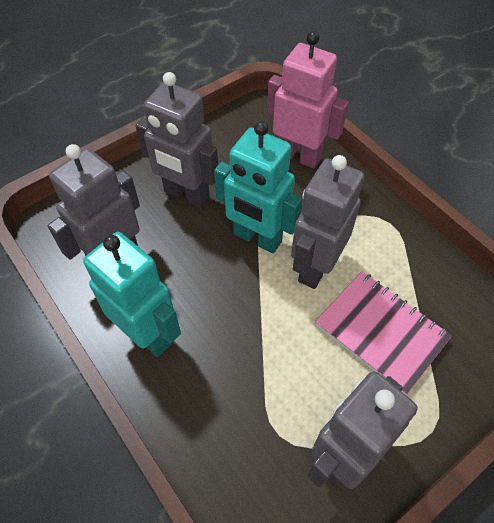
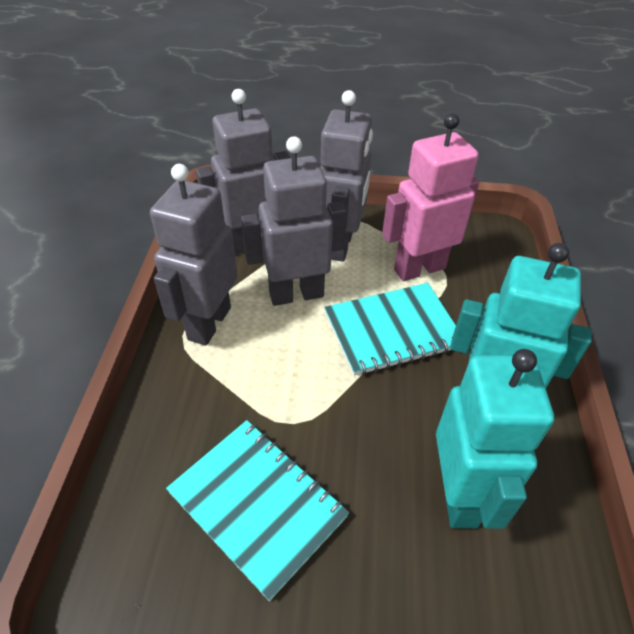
pink notebook: [315,271,452,395] = 1 -> none = 0
turquoise notebook: none = 0 -> [166,420,349,601] [324,283,456,376] = 2

